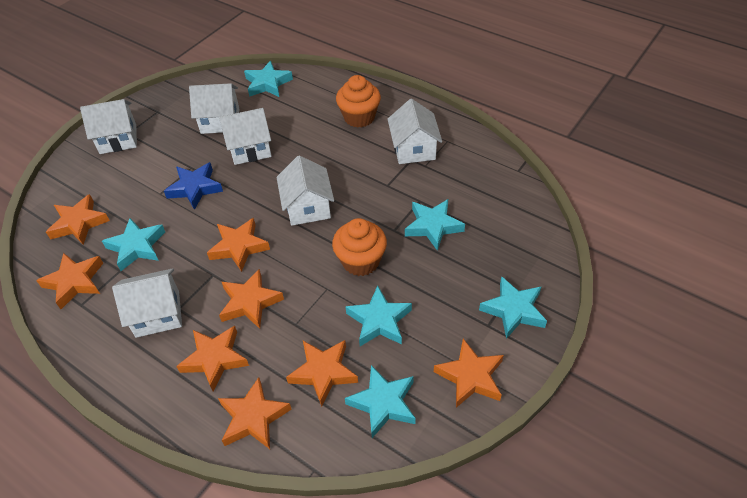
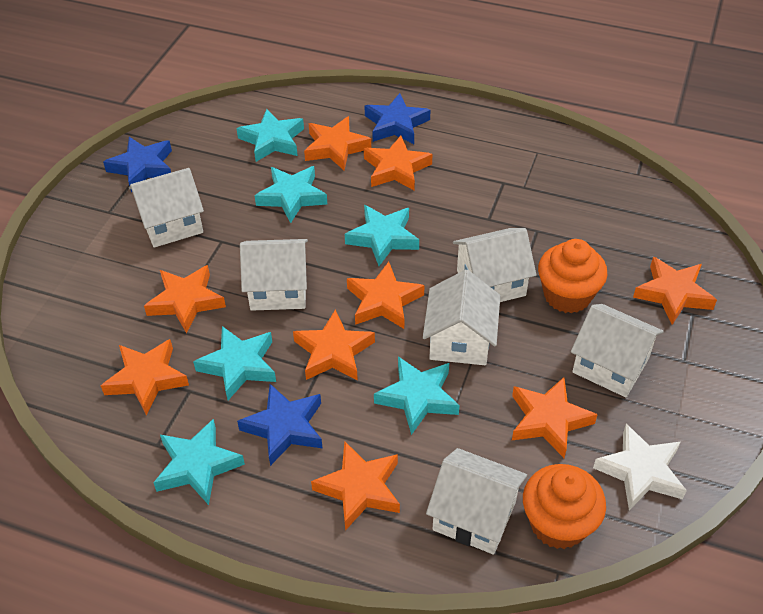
blue star: [164,162,223,210] = 1 -> [103,137,172,192] [237,384,323,466] [365,93,430,144] = 3
orange star: [36,253,103,309] [46,194,110,245] [176,326,249,392] [207,218,270,272] [218,377,292,449] [219,269,284,329] [286,340,358,407] [434,339,504,408] = 8 -> [101,339,189,415] [144,265,226,333] [293,310,375,381] [304,116,371,170] [311,441,400,531] [347,262,425,329] [364,136,432,190] [512,377,598,458] [633,257,717,325] = 9
white star: none = 0 -> [593,424,687,510] = 1

